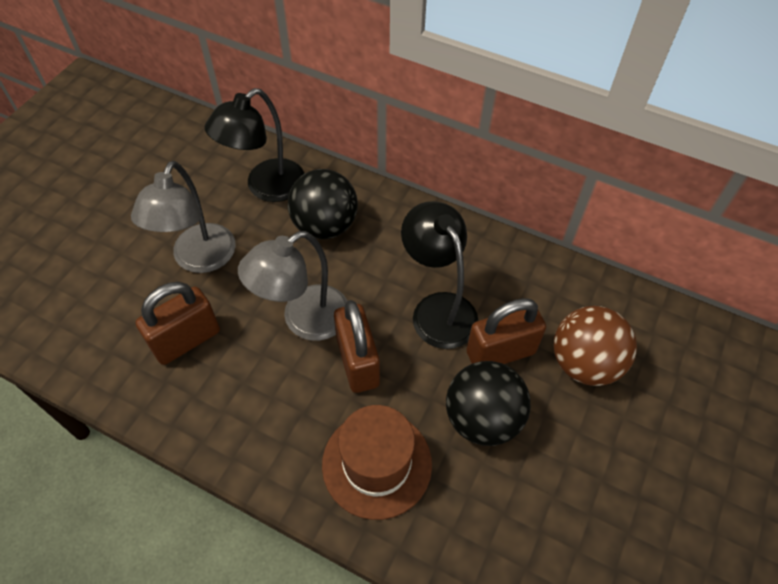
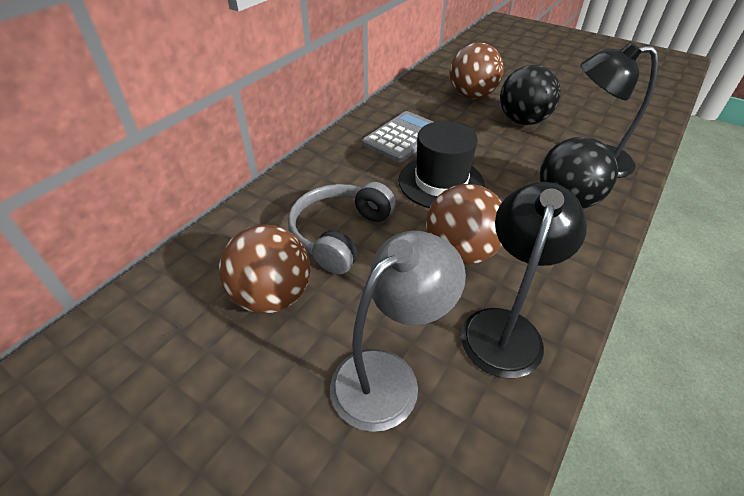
black hat: none = 0 -> [398,121,485,208] = 1
brown ball: [554,306,637,386] = 1 -> [219,225,310,314] [426,184,502,265] [449,43,504,99] = 3
brown hat: [322,405,432,520] = 1 -> none = 0
brown padlock: [135,282,220,365] [334,300,380,393] [467,298,546,364] = 3 -> none = 0
grey calculator: none = 0 -> [362,111,433,162] = 1
grey headphones: none = 0 -> [288,182,395,275] = 1
grey lamp: [131,161,236,273] [238,231,348,341] = 2 -> [330,231,466,432] = 1

